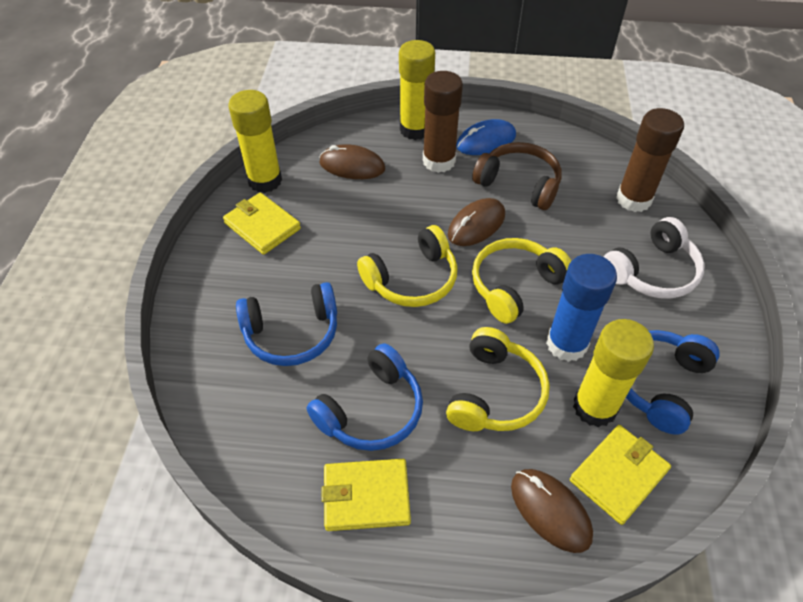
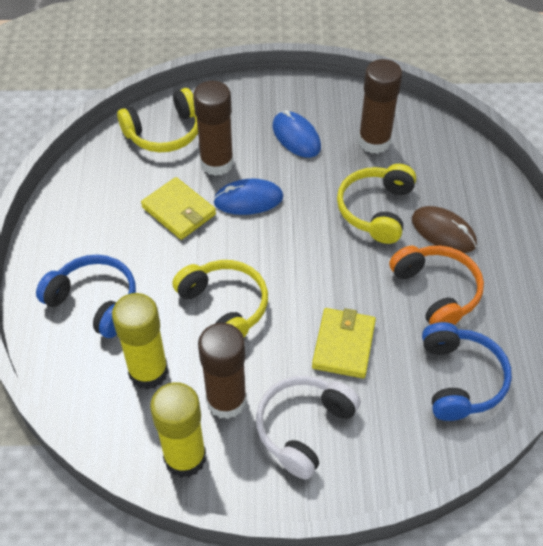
blue glue stick: [546,254,617,362] = 1 -> none = 0
blue headphones: [236,282,337,366] [307,343,423,451] [626,330,720,435] = 3 -> [36,255,136,338] [422,322,512,421] = 2
blue mouse: [456,119,516,155] = 1 -> [213,179,283,215] [273,110,321,158] = 2
brown glue stick: [423,71,463,173] [616,108,684,212] = 2 -> [193,81,234,176] [198,323,247,419] [358,59,402,154] = 3
brown headphones: [472,142,562,210] = 1 -> none = 0
brown mouse: [320,144,385,179] [448,198,505,246] [511,469,593,553] = 3 -> [412,206,477,253] = 1
orange headphones: none = 0 -> [389,246,484,325] = 1
yellow glue stick: [228,90,282,193] [399,40,435,140] [573,319,654,427] = 3 -> [112,293,168,390] [150,382,206,478] = 2
yellow wallet: [223,192,301,255] [322,459,411,531] [570,425,671,525] = 3 -> [141,177,216,240] [312,308,376,378] = 2

